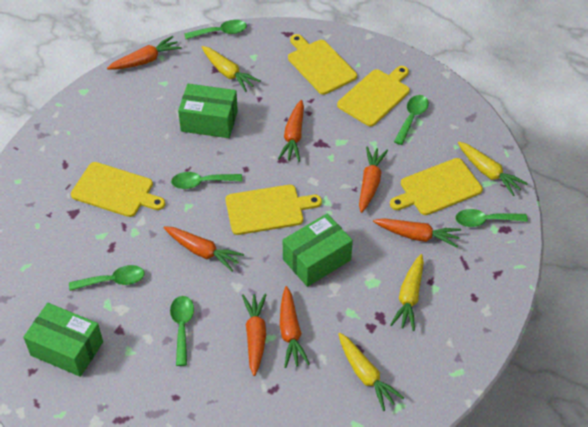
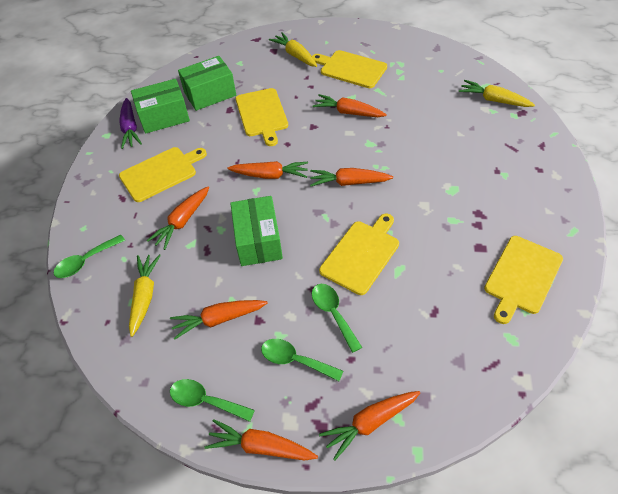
green spoon: [69,265,145,291] [170,296,194,366] [171,172,242,189] [184,20,247,39] [394,95,429,145] [455,209,528,227] = 6 -> [53,234,125,278] [170,379,255,422] [261,339,343,381] [312,284,362,353] = 4
purple carrot: none = 0 -> [119,98,142,149] = 1
yellow carrot: [202,46,261,92] [338,333,404,411] [390,254,424,331] [458,141,528,196] = 4 -> [129,254,161,337] [269,32,317,67] [459,80,535,107] = 3

